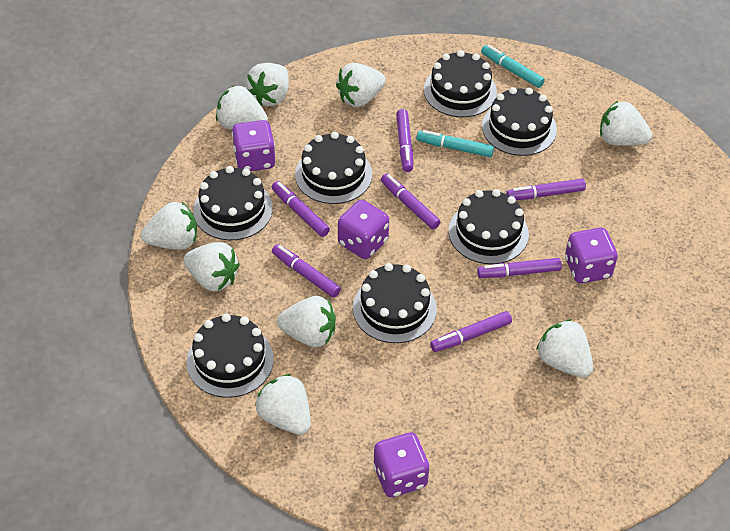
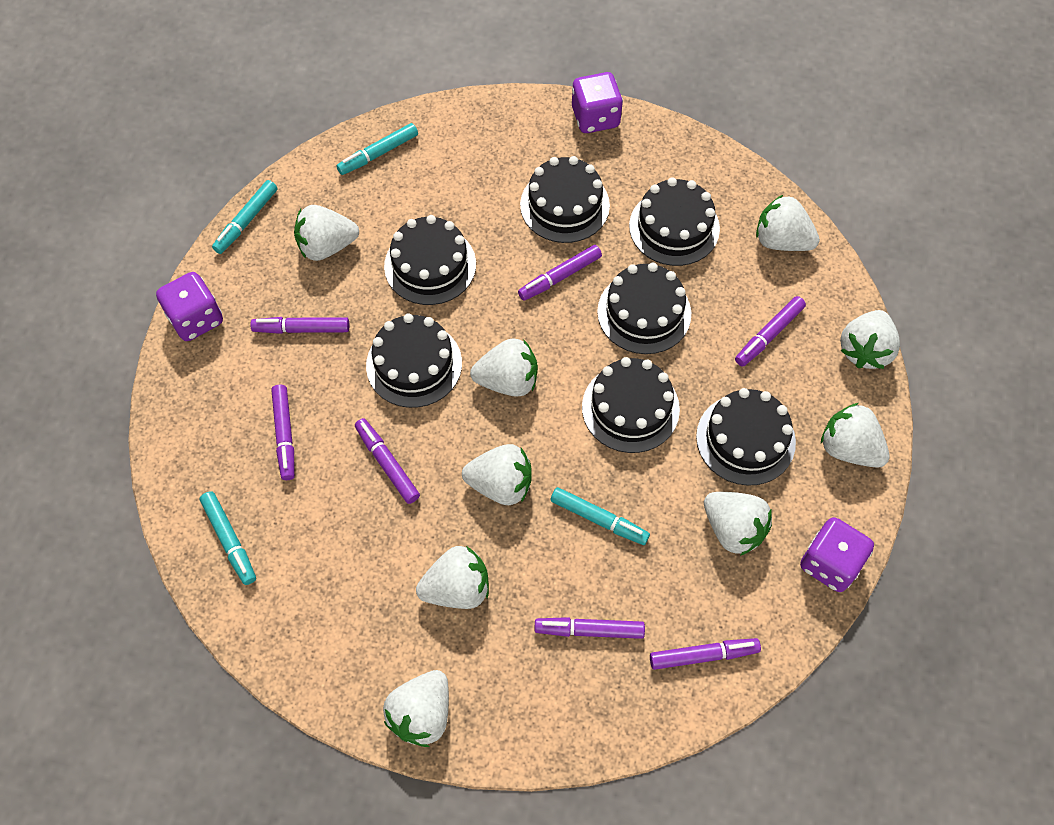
purple dice: [232,120,275,171] [338,200,389,259] [373,432,430,497] [565,228,618,283] = 4 -> [156,272,223,341] [572,72,623,133] [800,517,874,592] = 3
turquoise marker: [416,130,494,157] [481,45,545,88] = 2 -> [200,491,256,585] [212,180,277,254] [336,123,418,175] [550,487,650,545] = 4

